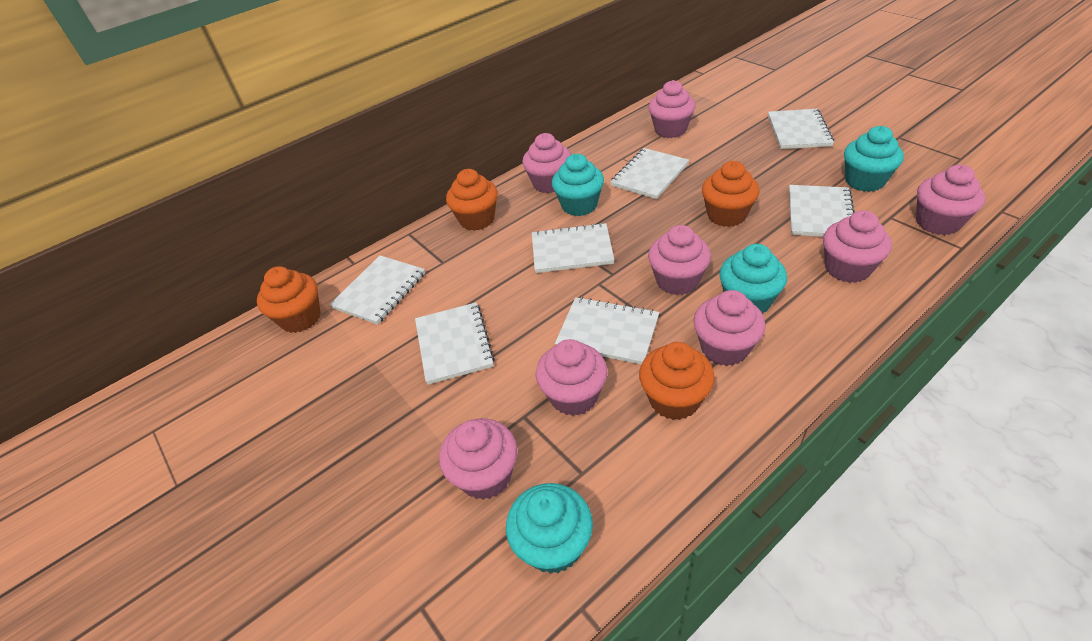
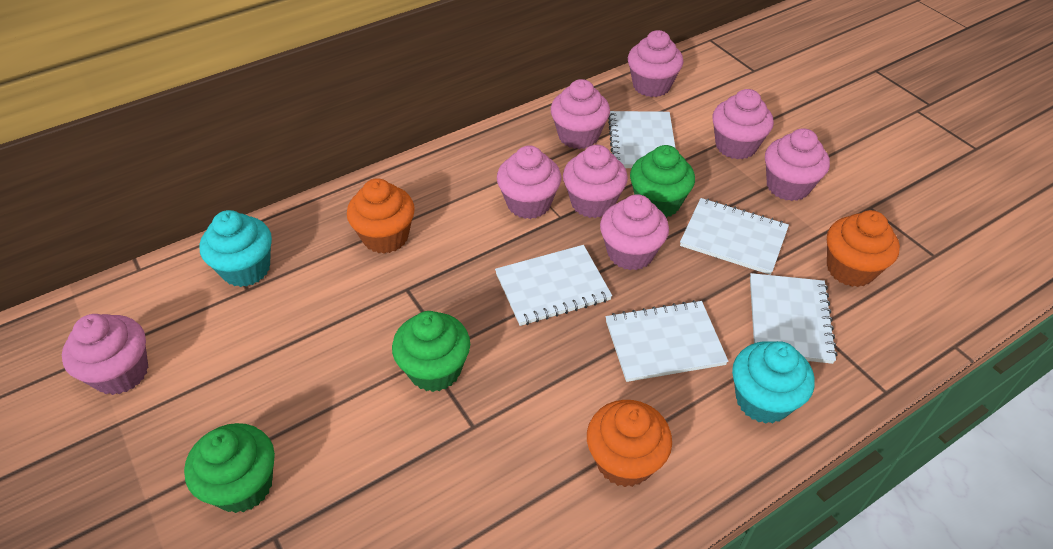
green cupcake: none = 0 -> [184,423,275,513] [392,311,470,392] [630,145,695,218] = 3
orange cupcake: [257,266,321,333] [446,169,498,231] [639,342,715,420] [702,161,760,227] = 4 -> [347,178,415,254] [587,400,672,487] [827,210,900,287] = 3
turquoise cupcake: [506,483,593,574] [552,154,604,216] [719,244,787,314] [844,126,904,192] = 4 -> [200,210,272,287] [732,341,814,424] = 2
white notebook: [330,255,425,325] [415,302,495,385] [532,223,614,273] [555,297,659,364] [610,148,689,199] [768,109,834,149] [789,185,855,237] = 7 -> [495,245,612,326] [606,300,728,382] [608,111,675,168] [680,198,789,275] [750,273,837,364] = 5

